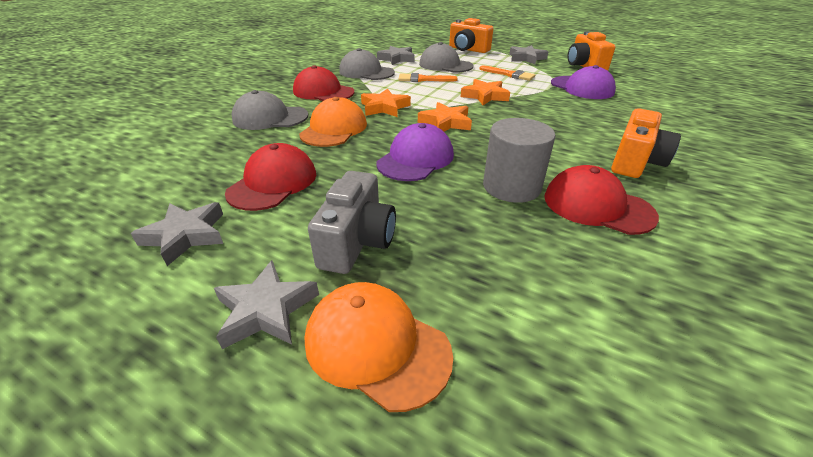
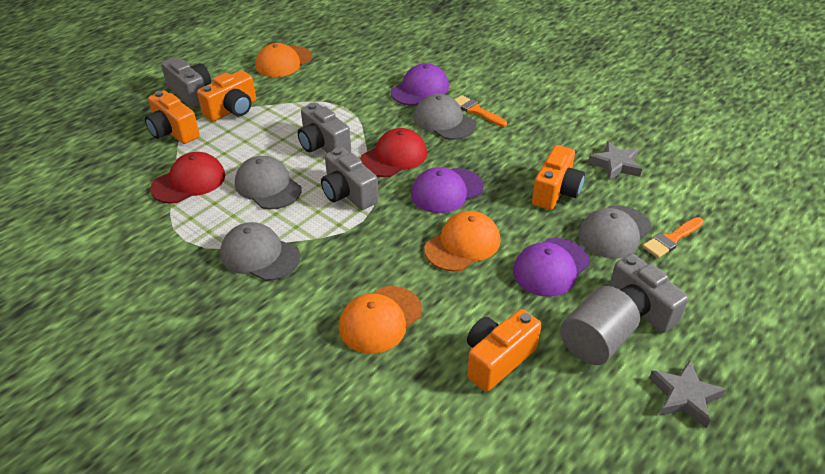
grey camera: [308,171,396,274] = 1 -> [161,57,211,107] [298,103,351,153] [321,147,378,210] [609,254,689,333] = 4
grey cap: [231,90,308,130] [339,48,395,80] [419,42,474,73] = 3 -> [220,222,300,281] [235,156,302,209] [414,94,476,140] [578,205,651,259] = 4
grey star: [131,202,223,266] [214,260,319,349] [377,46,415,65] [509,45,548,64] = 4 -> [588,141,642,181] [649,360,726,428] = 2
orange camera: [449,18,494,53] [568,31,616,71] [611,108,681,178] = 3 -> [145,90,200,144] [197,70,256,121] [467,309,541,392] [532,145,585,210] = 4
orange cap: [299,97,367,147] [305,282,453,412] = 2 -> [255,43,312,77] [339,286,422,354] [424,211,500,271] = 3
orange star: [361,89,411,117] [418,102,472,132] [461,79,510,105] = 3 -> none = 0
purple cap: [377,123,454,181] [551,65,616,99] = 2 -> [391,63,449,106] [411,167,483,213] [513,238,590,297] = 3
red cap: [225,143,316,211] [293,65,354,101] [544,165,659,235] = 3 -> [150,152,225,204] [360,128,427,177] = 2

